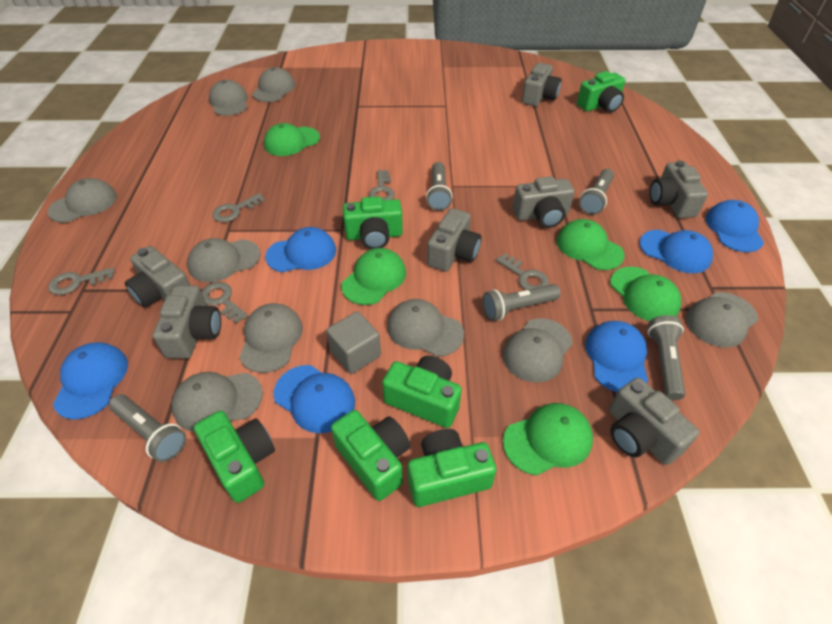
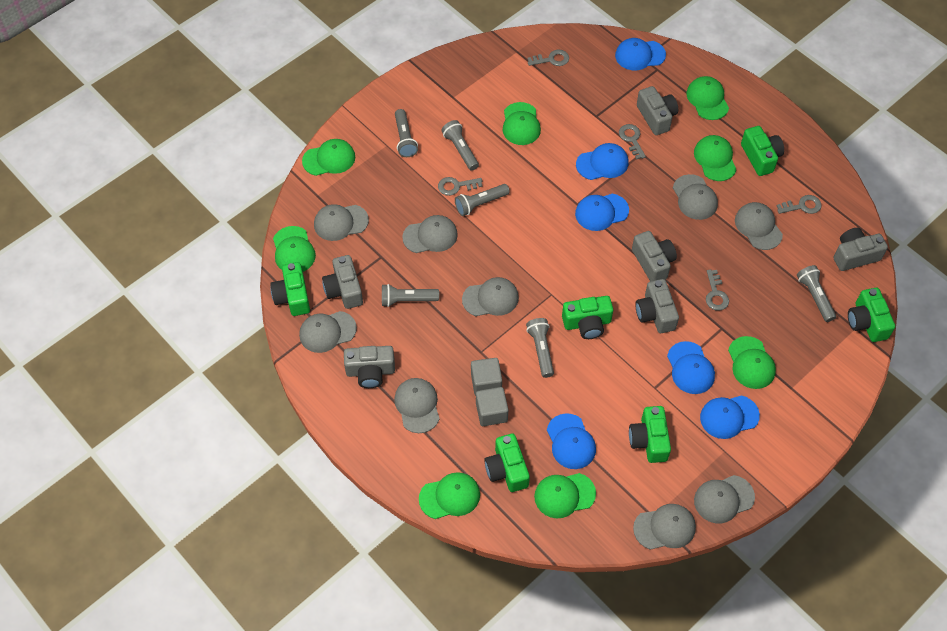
green cap: [264,123,320,156] [341,248,406,305] [503,403,593,476] [557,219,624,270] [610,267,682,321] = 5 -> [273,226,316,272] [302,139,355,176] [419,472,480,519] [503,102,541,145] [534,473,596,518] [686,76,729,120] [694,135,737,181] [728,336,776,389] = 8
grey camera: [125,246,190,307] [153,285,221,359] [427,208,481,272] [513,176,575,228] [522,63,562,106] [609,377,699,465] [650,160,708,218] = 7 -> [322,255,363,309] [344,346,395,388] [632,231,677,281] [635,279,679,333] [637,86,678,135] [834,228,888,271] = 6
grey cube: [326,311,381,374] = 1 -> [471,358,502,396] [476,387,508,426] = 2
grey flashlight: [109,394,186,462] [426,162,453,211] [482,284,560,321] [579,169,614,215] [648,315,685,400] = 5 -> [382,284,439,307] [395,109,418,157] [441,120,479,171] [455,184,510,216] [526,318,554,378] [797,265,836,322] = 6

